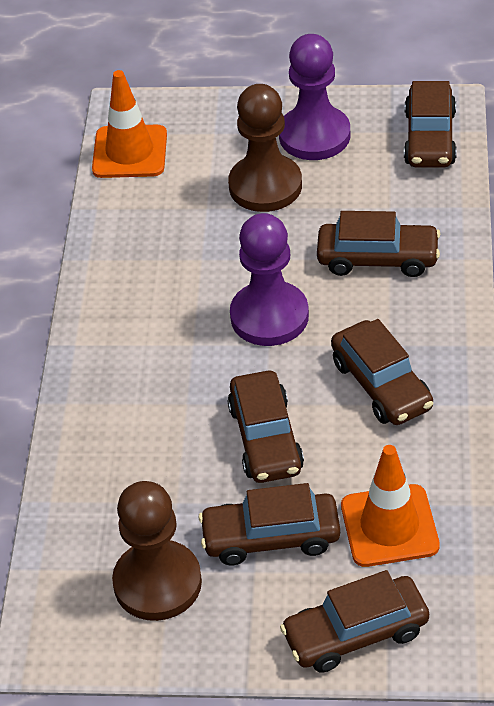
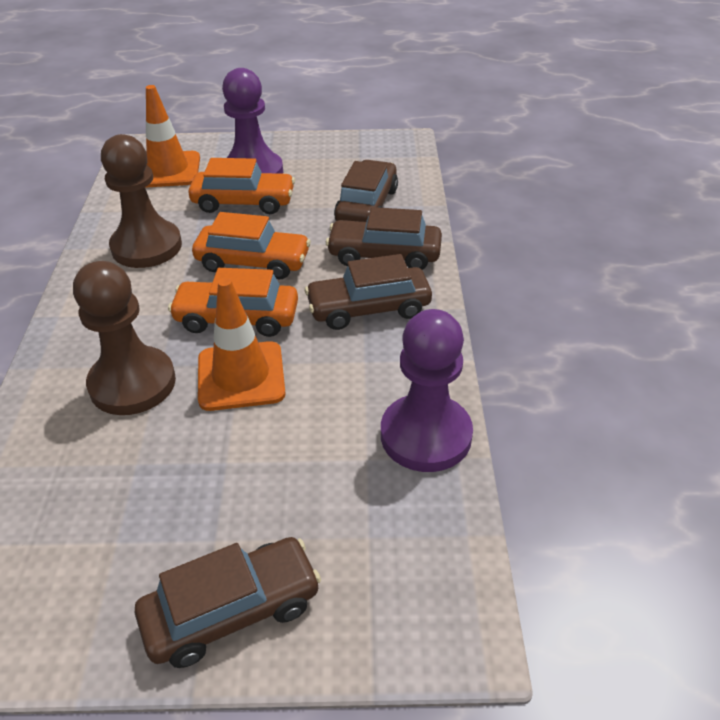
brown car: [198,483,340,565] [228,371,304,483] [280,570,429,672] [317,211,440,277] [331,319,434,425] [404,81,457,168] = 6 -> [135,537,321,668] [305,254,432,330] [326,207,442,270] [334,160,398,222] = 4
orange car: none = 0 -> [168,268,298,337] [189,158,295,214] [192,212,311,279] = 3

